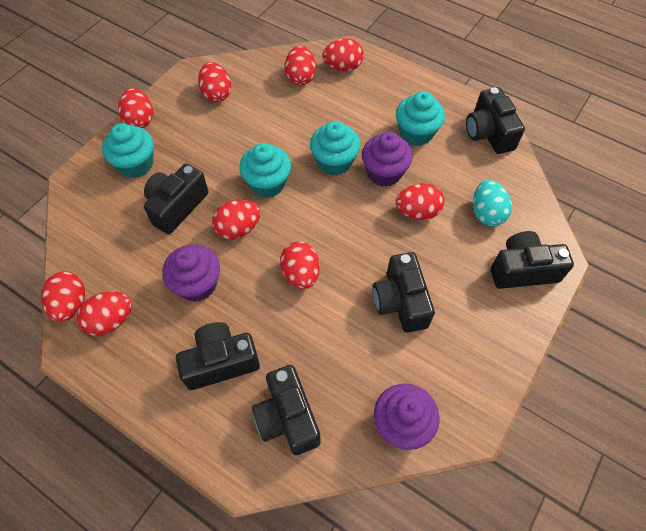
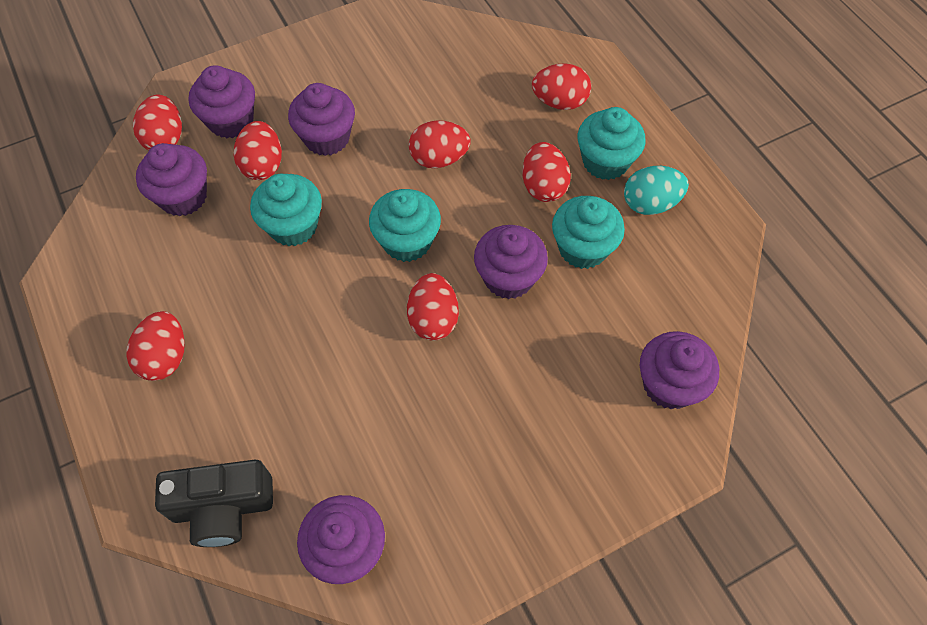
black camera: [144,164,209,234] [176,322,260,390] [252,365,320,455] [373,252,435,333] [466,87,525,154] [491,231,574,289] = 6 -> [155,460,273,547] = 1
purple cupcake: [162,244,220,302] [362,132,413,187] [374,383,440,450] = 3 -> [136,143,207,216] [189,65,255,138] [288,83,355,156] [297,495,385,584] [474,225,548,299] [640,331,719,409] = 6
red egg: [41,271,85,322] [77,291,132,336] [118,88,153,128] [198,62,231,102] [212,200,261,239] [280,241,320,289] [285,46,316,85] [323,39,364,71] [396,183,444,220] = 9 -> [126,311,185,381] [133,95,182,151] [234,121,282,180] [407,273,459,341] [409,121,471,168] [522,142,571,202] [532,63,591,110] = 7

